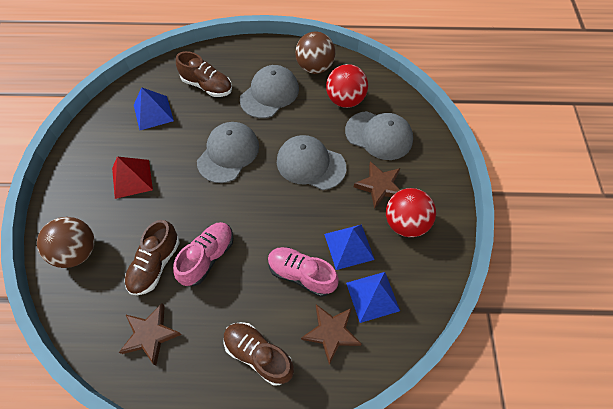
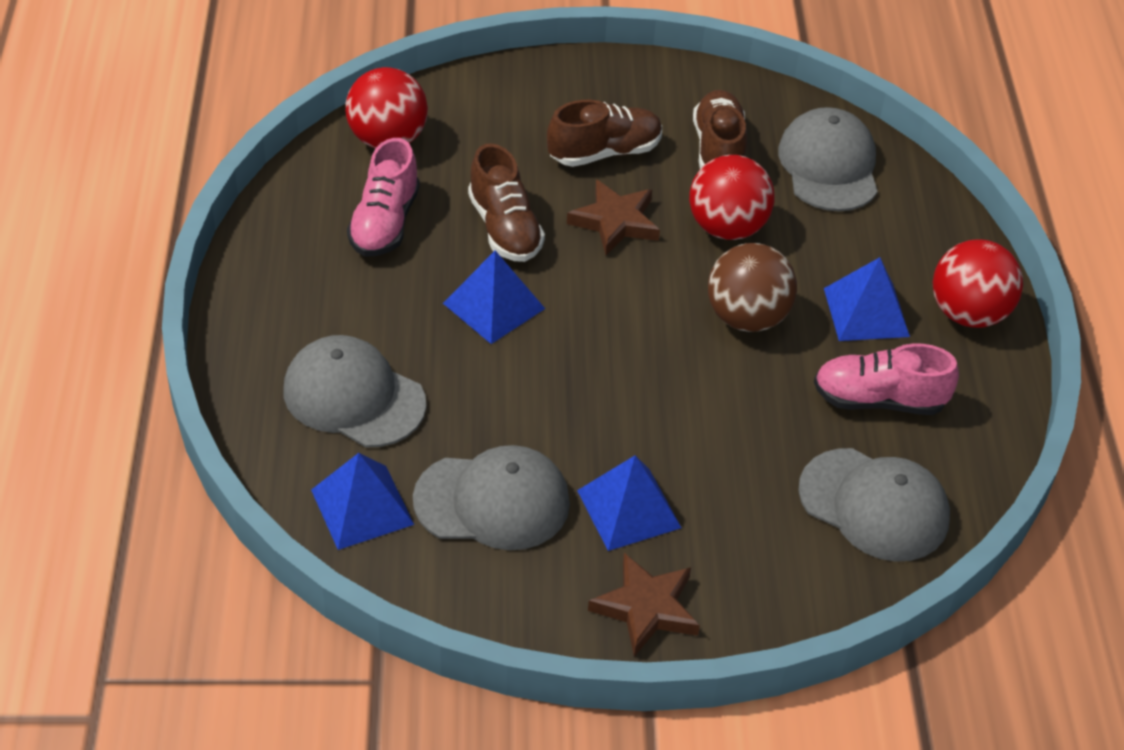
blue pyramid: [134,87,174,130] [324,224,375,270] [346,272,400,323] = 3 -> [311,453,414,550] [443,250,545,344] [577,455,681,551] [824,257,910,341] = 4
brown ball: [37,217,95,268] [295,32,335,74] = 2 -> [708,243,797,332] = 1
brown star: [119,303,182,366] [301,304,361,365] [354,161,400,209] = 3 -> [567,179,660,255] [588,553,700,657] = 2
red ball: [326,64,368,108] [386,188,436,237] = 2 -> [345,67,428,149] [689,155,775,240] [933,240,1023,328] = 3
red pyramid: [112,156,153,199] = 1 -> none = 0

